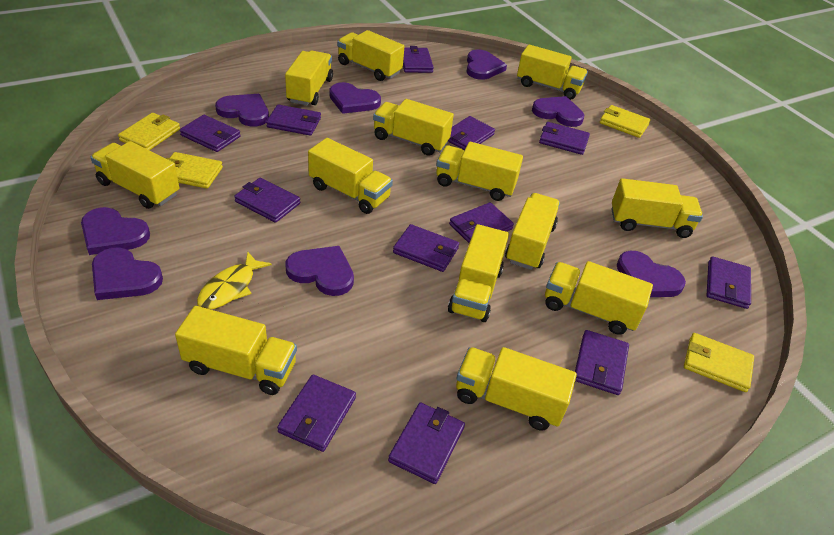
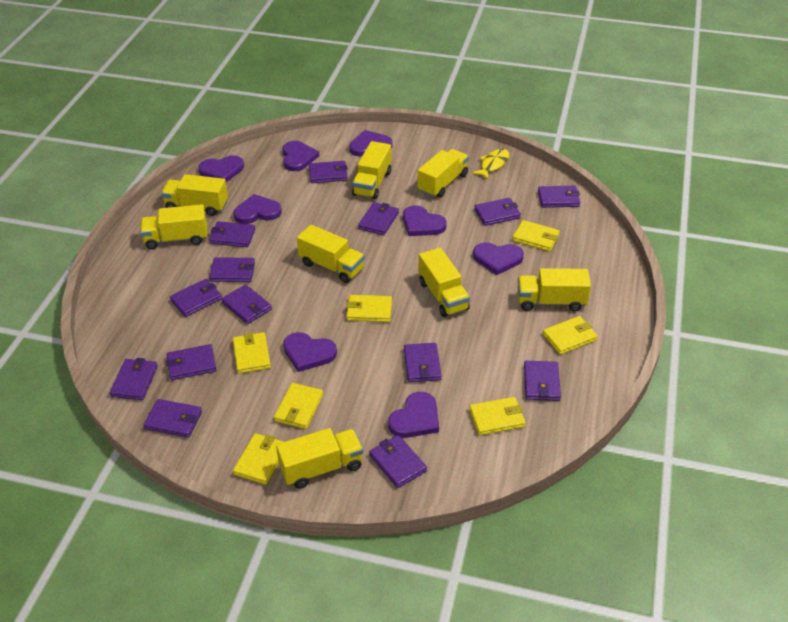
purple wallet: [180,115,241,152] [234,178,300,223] [266,104,321,136] [277,375,356,452] [388,403,465,484] [393,224,459,272] [403,46,434,73] [448,116,495,150] [449,202,514,243] [539,122,590,155] [575,330,629,395] [707,256,751,309] = 12 -> [110,358,158,400] [143,399,202,438] [166,344,217,380] [170,279,222,317] [209,221,255,247] [209,257,255,282] [221,284,272,324] [309,161,348,183] [358,202,399,235] [369,435,427,488] [404,343,442,382] [474,198,521,226] [524,361,561,401] [538,186,580,208] = 14
yellow truck: [90,141,179,209] [175,306,297,395] [285,50,333,106] [308,138,393,214] [337,30,404,81] [373,99,454,156] [436,142,523,201] [448,224,509,322] [456,347,577,430] [505,193,560,270] [517,44,588,100] [545,261,653,335] [611,178,703,238] = 13 -> [140,204,207,249] [161,174,228,216] [276,428,363,489] [297,225,365,283] [352,141,391,199] [418,149,469,198] [419,248,470,317] [518,268,591,311] = 8
yellow wallet: [118,113,180,150] [166,152,223,189] [600,105,651,138] [684,333,754,392] = 4 -> [233,332,271,374] [233,433,284,485] [274,383,323,429] [346,295,392,322] [469,397,526,435] [513,220,560,251] [543,316,598,355] = 7

